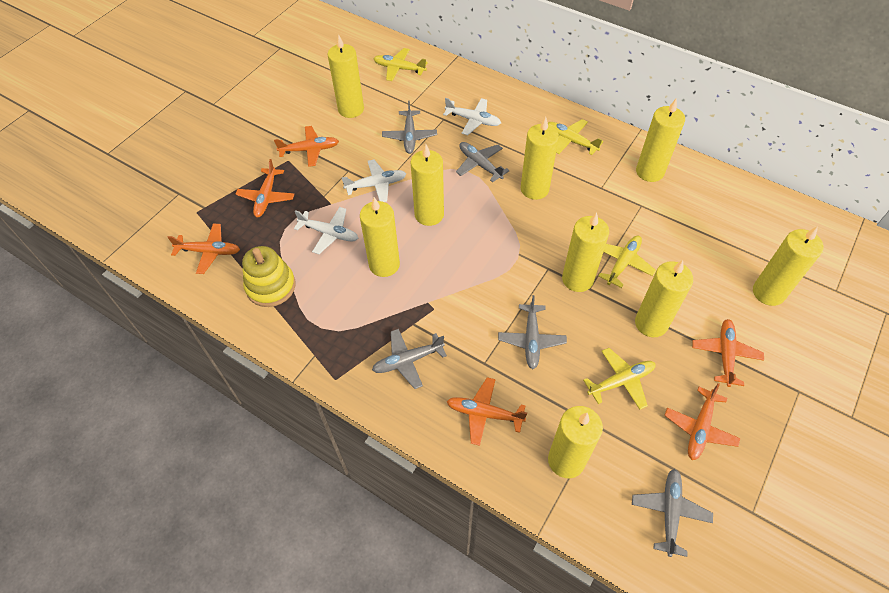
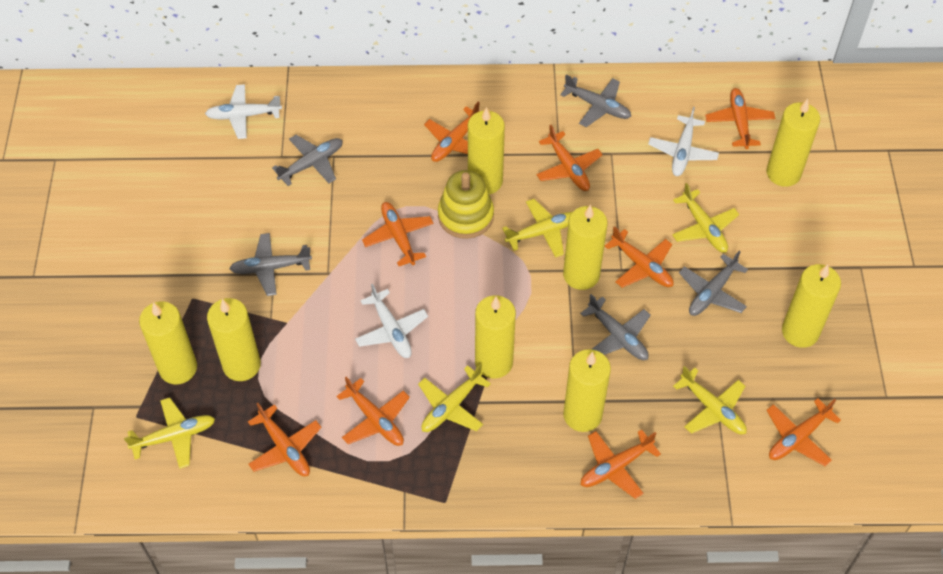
orange plane: [168,223,240,274] [236,159,294,217] [274,126,339,167] [447,377,527,446] [664,383,741,460] [692,319,764,387] = 6 -> [248,403,322,476] [336,377,410,446] [362,202,433,266] [424,101,480,162] [536,125,603,191] [581,430,661,499] [605,226,674,288] [705,88,775,149] [766,398,841,466] = 9
yellow candle: [327,34,364,118] [360,197,400,277] [411,144,444,226] [521,117,559,200] [548,406,603,478] [562,212,609,292] [635,260,693,337] [636,99,685,182] [753,226,824,306] = 9 -> [139,301,197,384] [207,298,261,381] [468,107,505,194] [475,295,516,379] [563,205,608,290] [563,349,611,432] [766,98,820,187] [782,264,841,348] = 8
yellow plane: [373,48,428,81] [548,119,603,155] [583,348,656,410] [598,236,656,288] = 4 -> [124,397,215,469] [418,364,491,432] [502,199,572,258] [672,183,739,253] [673,366,747,434] = 5

